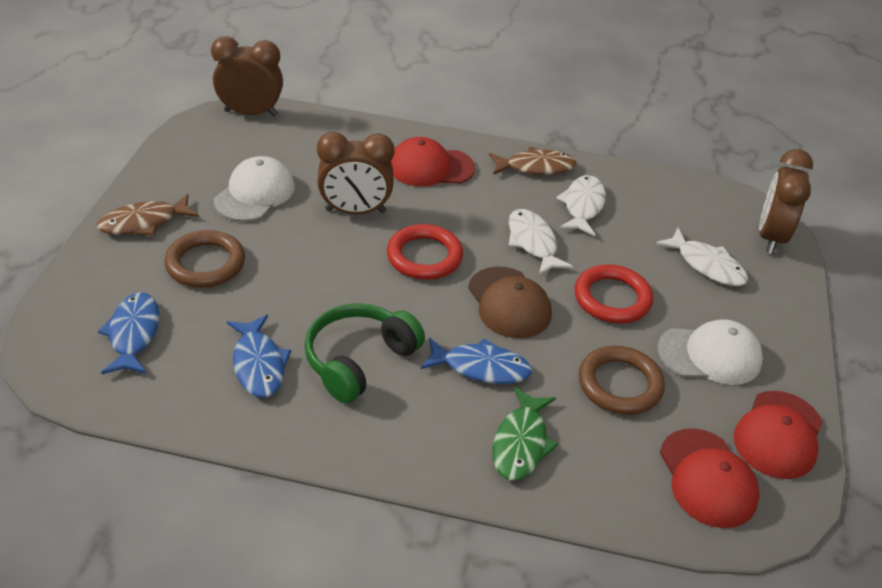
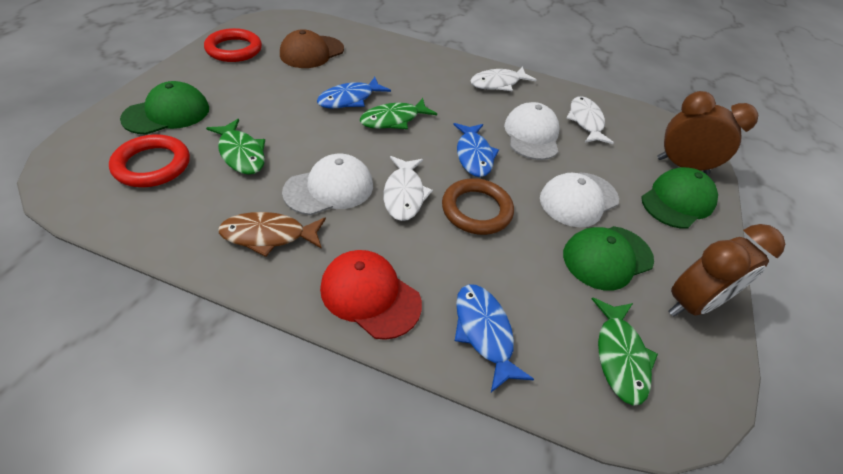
brown clock: [211,36,283,117] [317,132,395,214] [759,149,813,254] = 3 -> [657,91,758,175] [668,224,785,317] = 2
brown fish: [97,194,199,235] [489,147,577,175] = 2 -> [218,212,326,257] = 1
brown ring: [164,230,245,288] [579,345,665,415] = 2 -> [442,178,514,235] = 1
green cap: none = 0 -> [120,81,209,135] [563,226,654,291] [641,167,718,228] = 3
green fish: [493,387,558,480] = 1 -> [206,119,265,175] [360,98,437,129] [592,297,658,406] = 3
green headphones: [305,303,425,403] = 1 -> none = 0
red cap: [391,137,475,187] [660,428,760,528] [733,391,823,479] = 3 -> [320,250,422,340] = 1
white cap: [214,156,295,222] [658,319,763,385] = 2 -> [282,154,373,215] [504,102,559,160] [540,172,619,227] = 3

